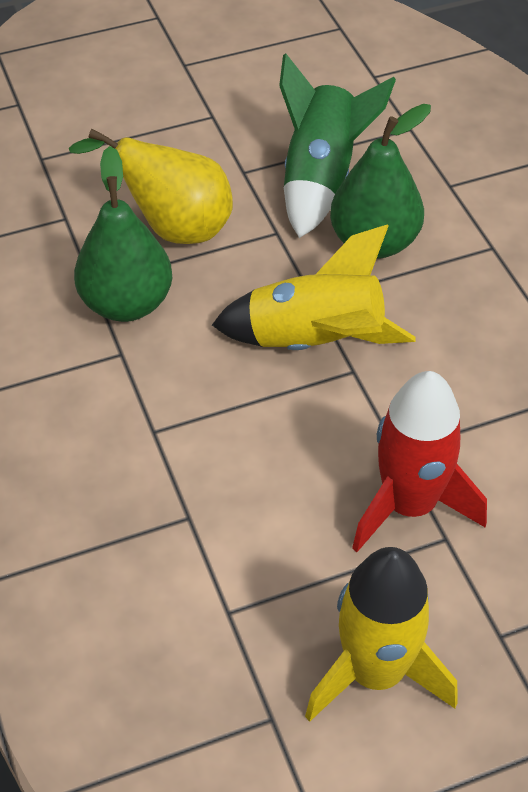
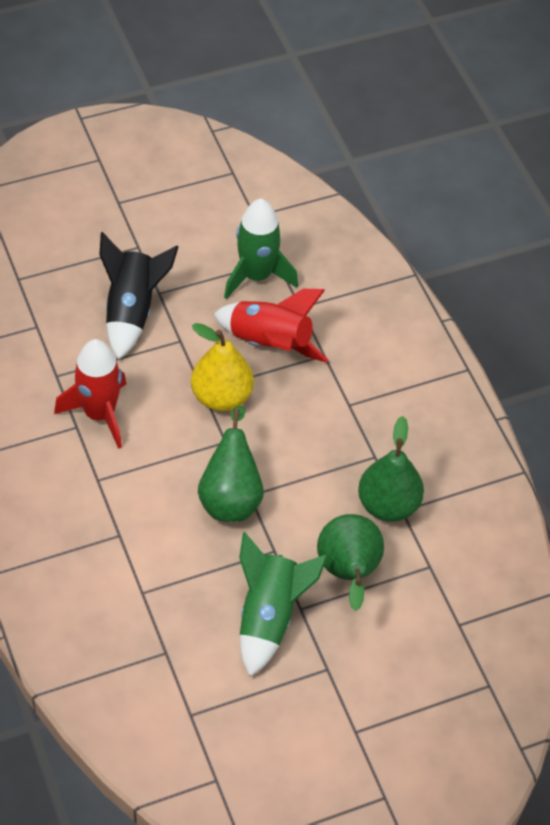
black rocket: none = 0 -> [99,232,178,360] = 1
green pear: [74,146,172,322] [330,104,431,259] = 2 -> [198,405,264,522] [317,514,384,611] [358,416,424,522] = 3
green rocket: [279,53,396,238] = 1 -> [224,199,298,300] [239,532,328,677] = 2
red rocket: [352,371,487,552] = 1 -> [54,339,126,449] [213,289,328,363] = 2
yellow rocket: [212,225,416,350] [305,547,458,722] = 2 -> none = 0

